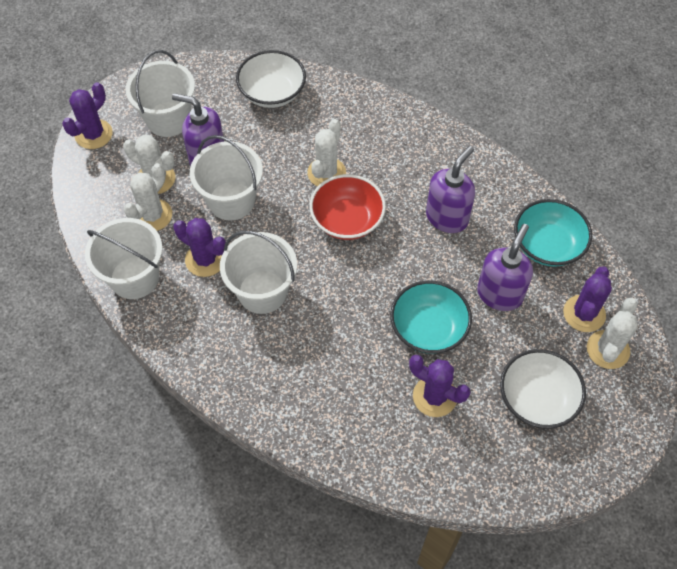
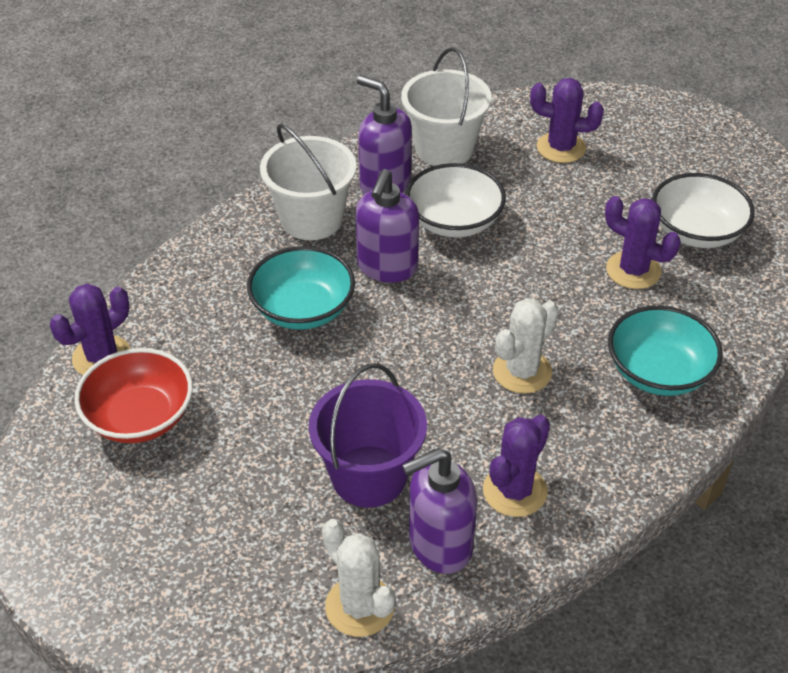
purple bucket: none = 0 -> [309,363,427,508] = 1
white bucket: [85,218,163,299] [126,50,195,137] [190,135,263,221] [220,231,297,314] = 4 -> [260,124,357,240] [401,47,492,166] = 2
white cactus: [123,135,176,194] [124,163,172,231] [307,119,346,186] [587,298,638,369] = 4 -> [322,519,395,637] [493,298,559,394] = 2

